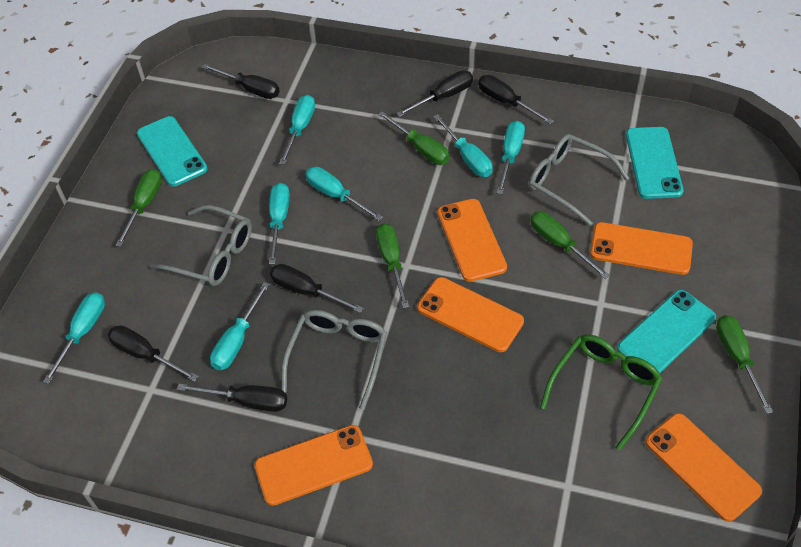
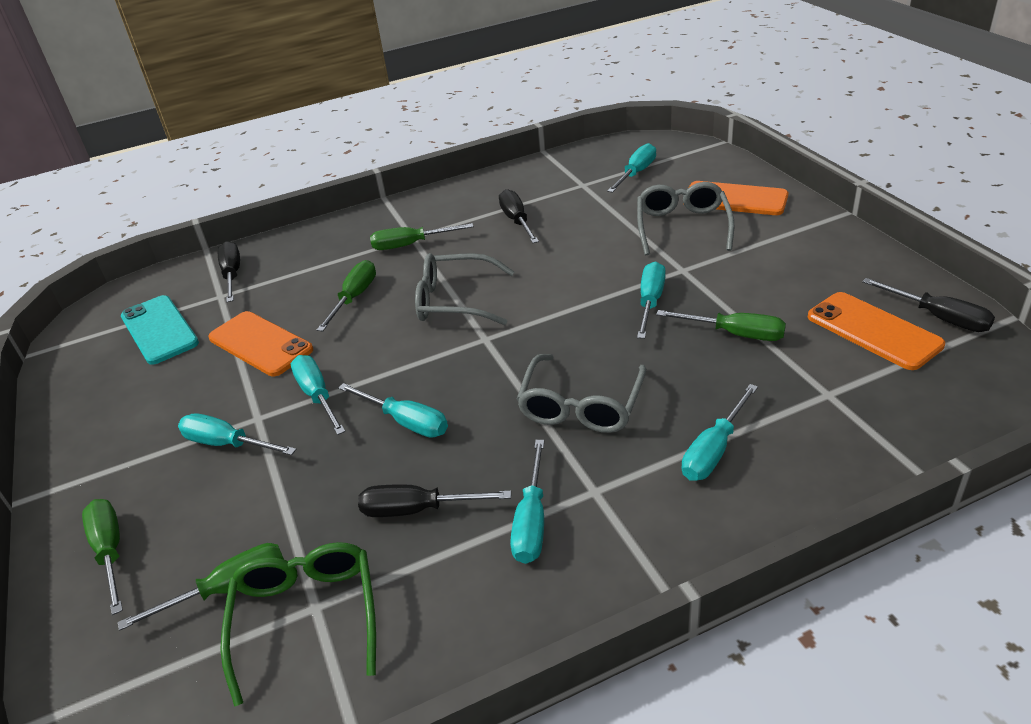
black screwdriver: [108,325,199,382] [177,384,287,412] [202,64,280,99] [270,264,364,313] [397,71,473,117] [478,75,554,124] = 6 -> [218,241,240,302] [358,485,511,517] [499,189,539,243] [862,278,995,332] = 4
orange phone: [254,425,373,506] [417,277,524,352] [437,199,507,282] [590,222,693,275] [646,413,762,522] = 5 -> [208,311,313,376] [689,181,789,215] [808,292,945,370] = 3
turquoise phone: [137,116,208,186] [617,290,716,373] [626,127,683,199] = 3 -> [121,295,199,365] = 1

